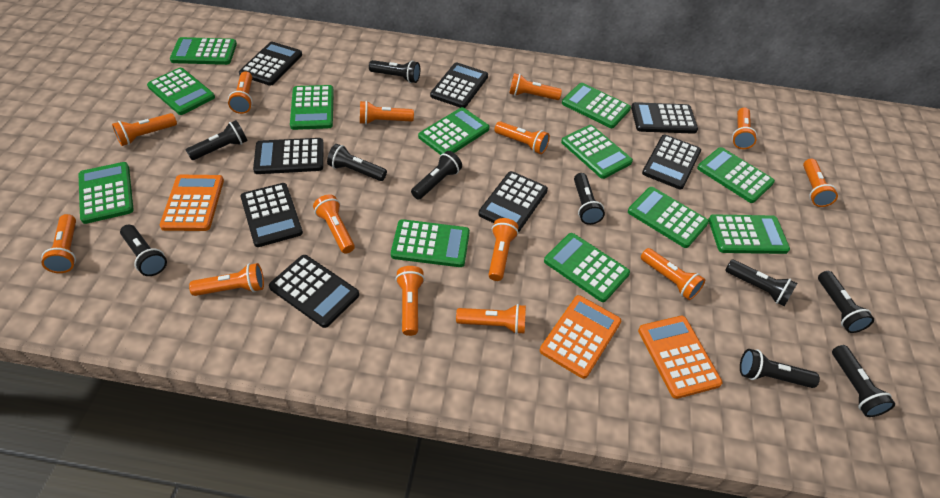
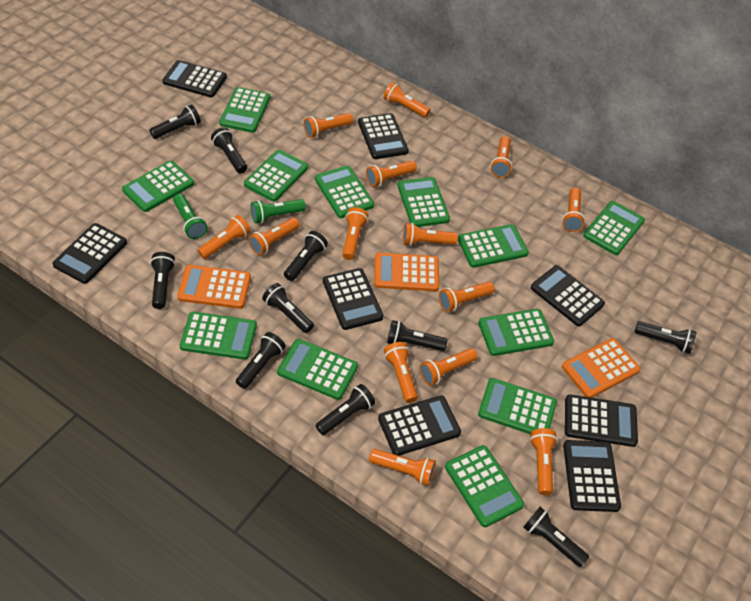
green flashlight: none = 0 -> [173,194,207,239] [251,199,306,223] = 2

